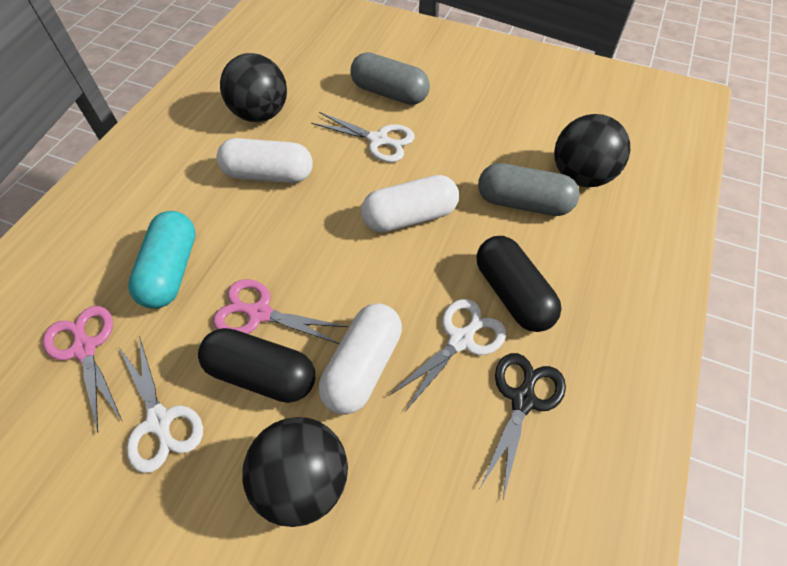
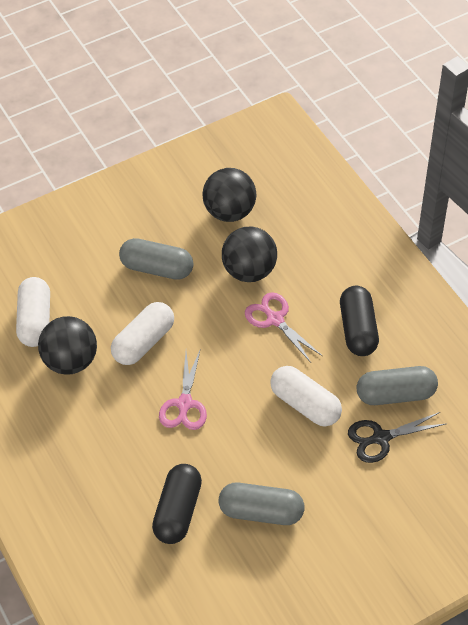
grey capsule: [350,52,430,105] [478,163,580,216] = 2 -> [119,238,193,280] [219,483,304,525] [357,366,438,405] = 3
turquoise capsule: [128,211,196,309] = 1 -> none = 0
white scissors: [119,336,203,473] [311,112,414,162] [388,299,506,412] = 3 -> none = 0

